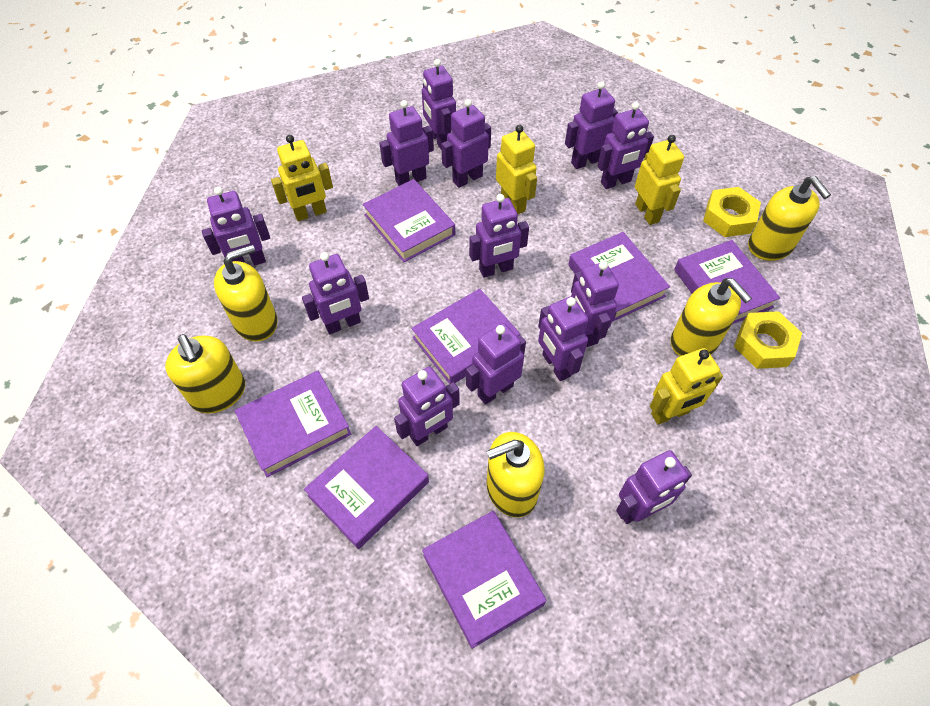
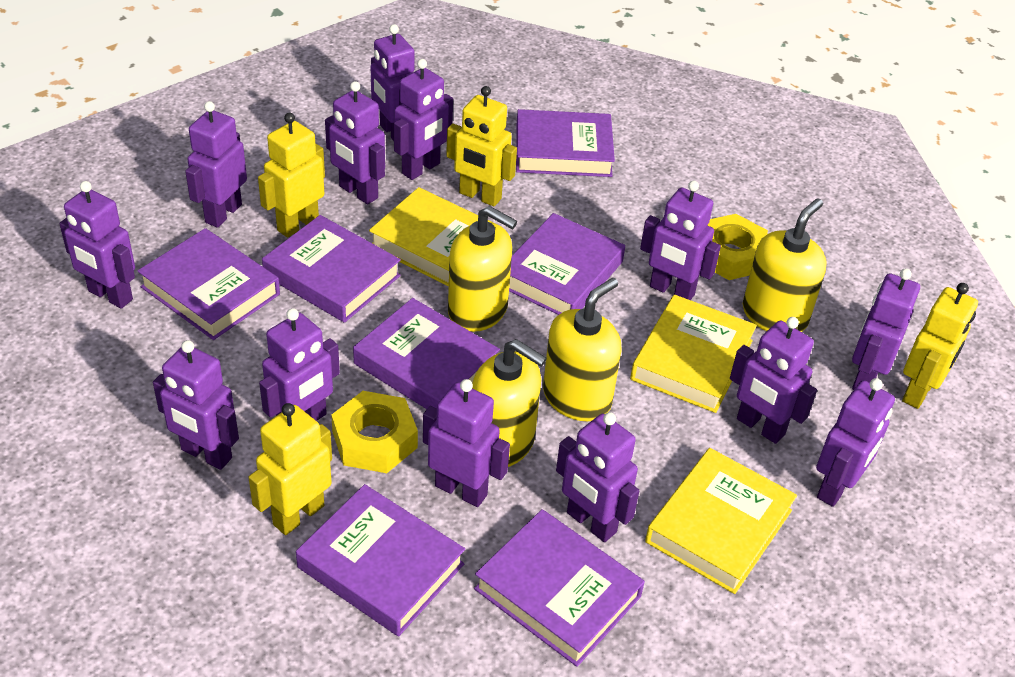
yellow book: none = 0 -> [369,187,493,287] [630,295,757,413] [645,448,797,594] = 3
yellow soap dispenser: [165,334,245,414] [214,245,277,342] [486,432,545,517] [671,278,752,356] [748,176,831,261] = 5 -> [448,206,517,332] [472,339,547,467] [543,277,621,421] [743,198,827,332] = 4

